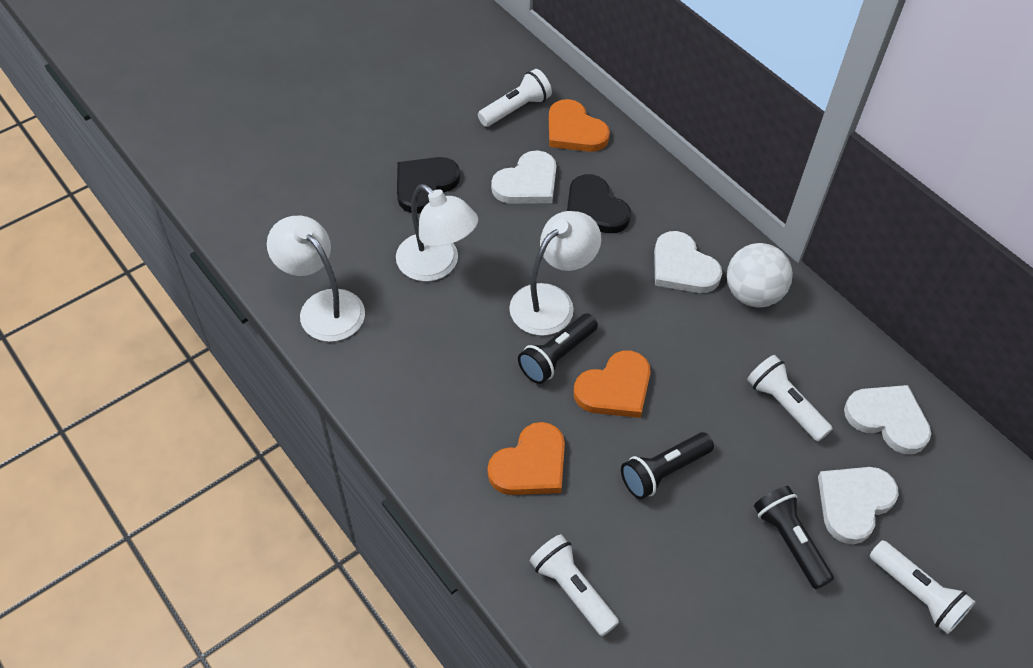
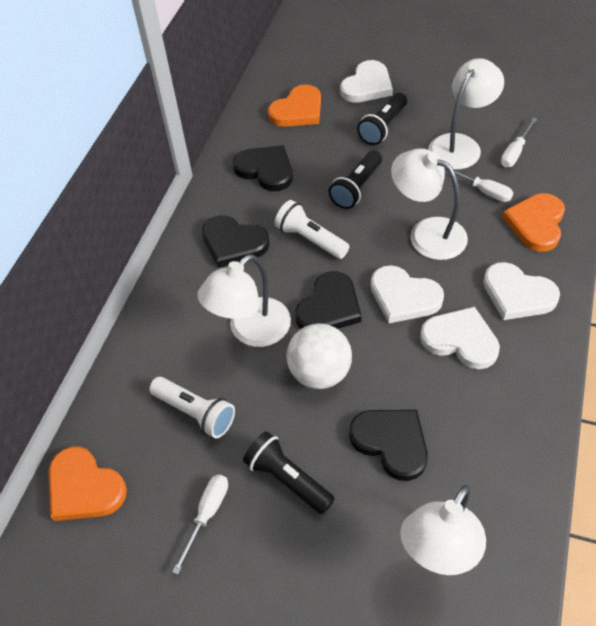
black heart: [397,157,460,214] [567,174,631,233] = 2 -> [202,215,270,268] [233,145,293,191] [295,271,362,329] [349,410,428,481] = 4
white flashlight: [478,69,552,127] [530,534,619,636] [747,355,833,442] [870,540,975,634] = 4 -> [149,377,235,439] [275,200,350,259] = 2
white lamp: [267,216,365,342] [396,184,478,282] [509,211,601,336] = 3 -> [198,254,291,347] [391,149,468,260] [400,485,486,575] [428,58,504,170] = 4
white screwdriver: none = 0 -> [172,474,228,575] [444,167,513,202] [501,118,537,167] = 3

